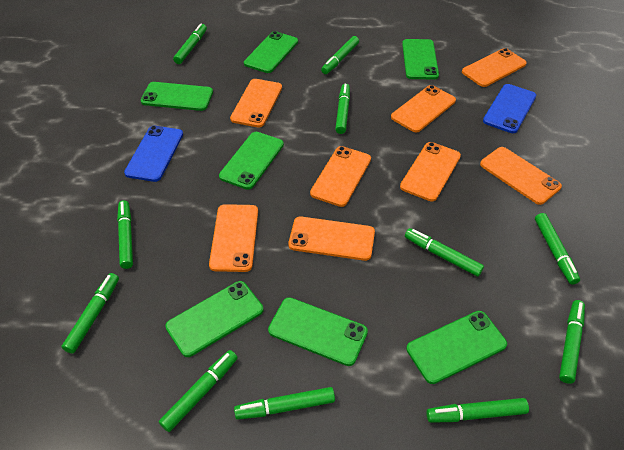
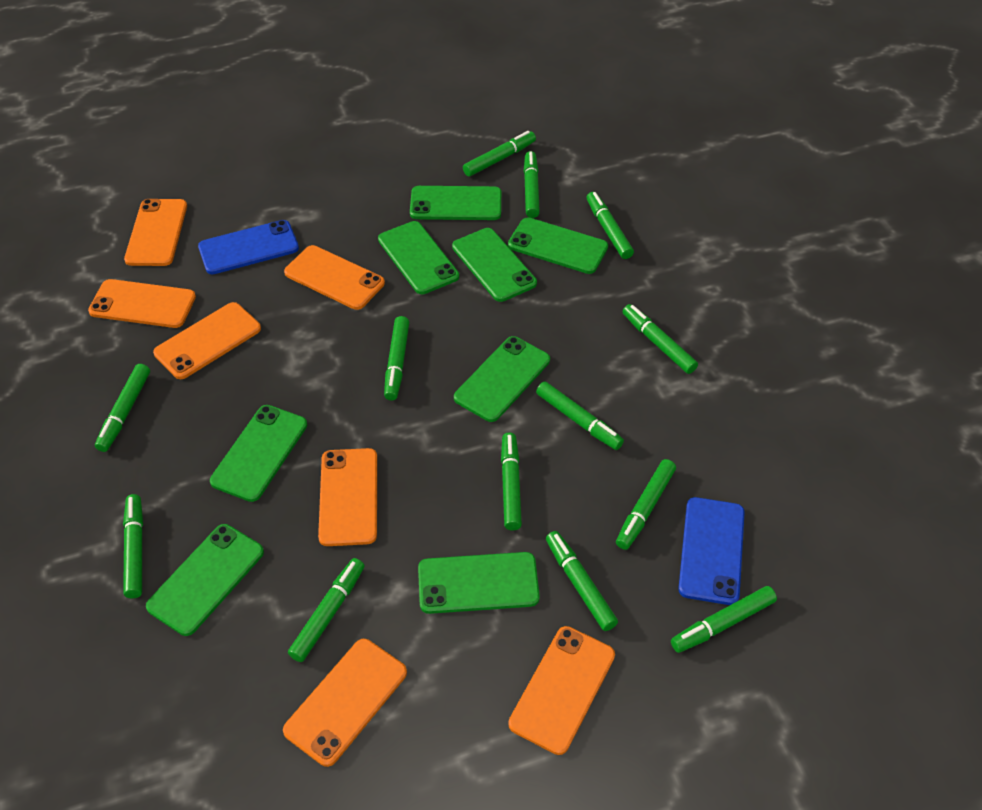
green marker: [62,273,119,354] [117,200,133,269] [159,350,238,432] [173,23,207,64] [234,387,335,420] [321,36,359,74] [335,84,350,134] [405,228,484,277] [426,398,529,423] [535,213,580,285] [559,300,585,384] = 11 -> [95,364,150,452] [123,494,143,599] [288,558,365,662] [384,316,409,400] [463,131,536,176] [501,433,522,531] [524,151,540,218] [536,381,624,450] [546,531,618,631] [587,192,634,259] [616,459,676,550] [622,304,698,374] [671,586,777,653] = 13
green phone: [141,82,213,111] [165,281,263,357] [219,132,284,190] [244,31,298,73] [268,297,368,366] [402,39,439,79] [406,311,507,384] = 7 -> [146,524,264,636] [210,405,307,502] [378,221,459,294] [410,186,501,220] [418,552,540,614] [452,228,537,302] [454,336,550,422] [508,217,608,274] = 8
orange phone: [209,204,258,272] [230,79,282,127] [288,216,375,261] [310,146,371,207] [391,85,456,133] [400,142,461,201] [462,48,527,87] [480,147,562,205] = 8 -> [88,279,196,328] [124,199,187,266] [153,302,261,379] [283,639,407,767] [284,245,385,310] [318,448,377,546] [508,626,615,755] = 7

